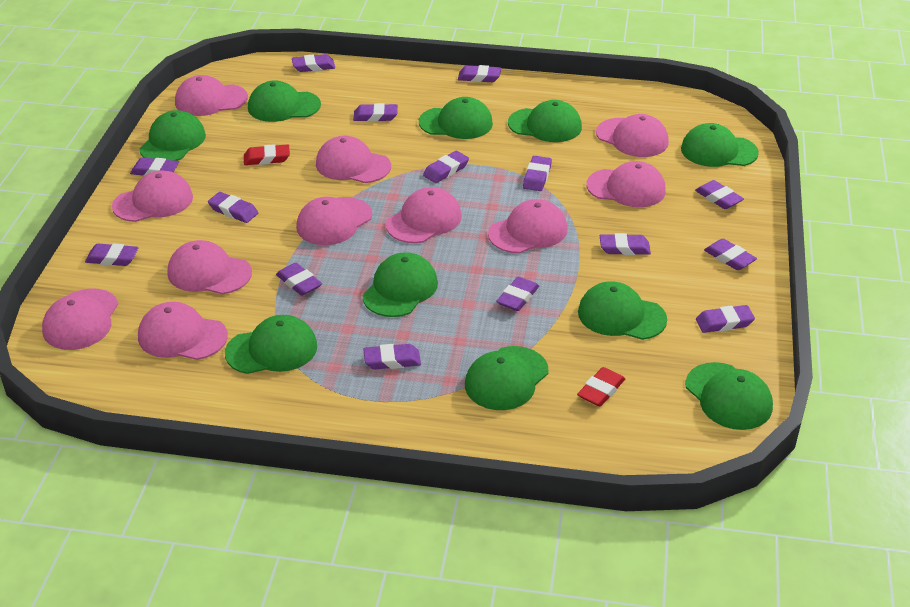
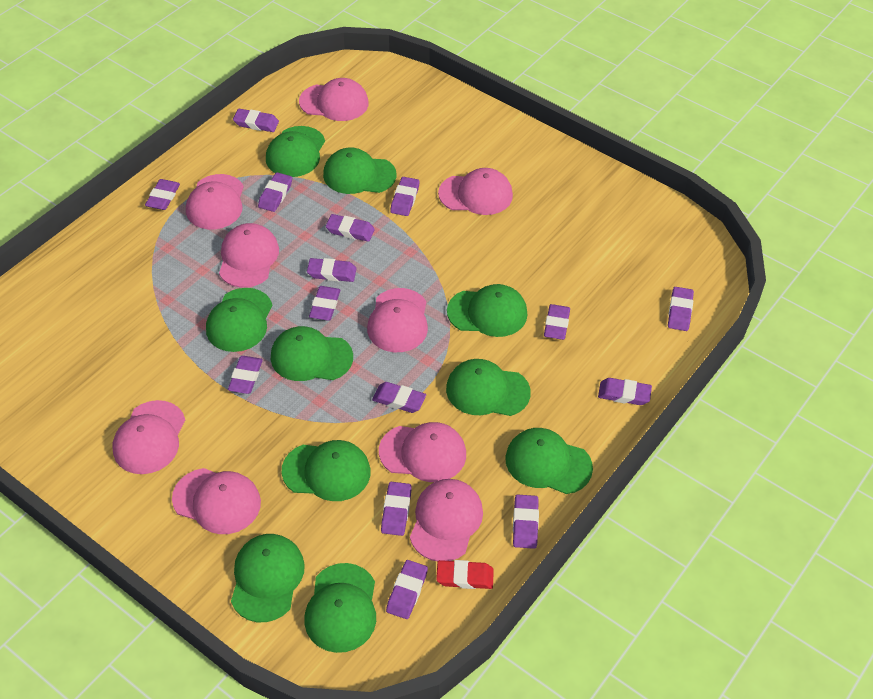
pink cap: [42,289,118,350] [112,170,193,222] [138,302,228,360] [168,240,252,294] [175,75,248,116] [296,197,372,245] [316,136,391,183] [386,187,462,243] [488,199,567,253] [586,161,666,207] [596,114,669,157] = 11 -> [113,400,185,474] [172,468,261,534] [186,174,244,230] [219,223,279,288] [299,78,369,121] [367,288,428,352] [379,422,466,482] [410,479,483,561] [438,168,513,215] = 9
red eraser: [244,144,290,165] [577,367,625,406] = 2 -> [436,560,494,589] = 1

